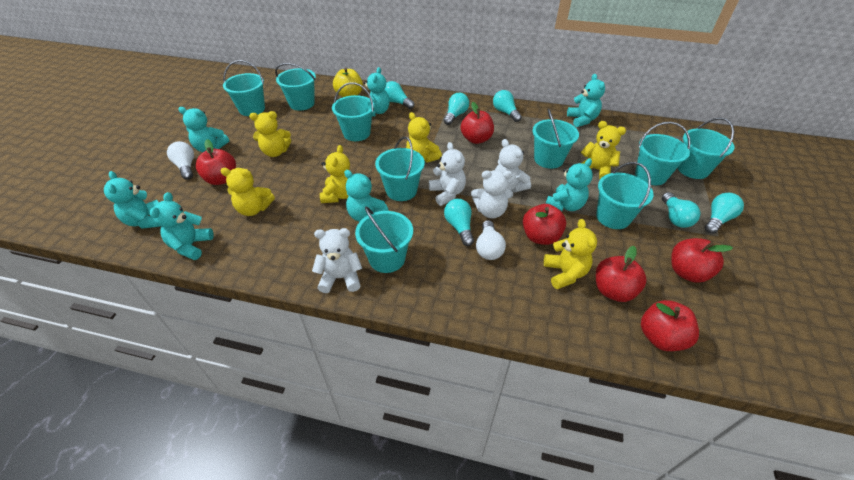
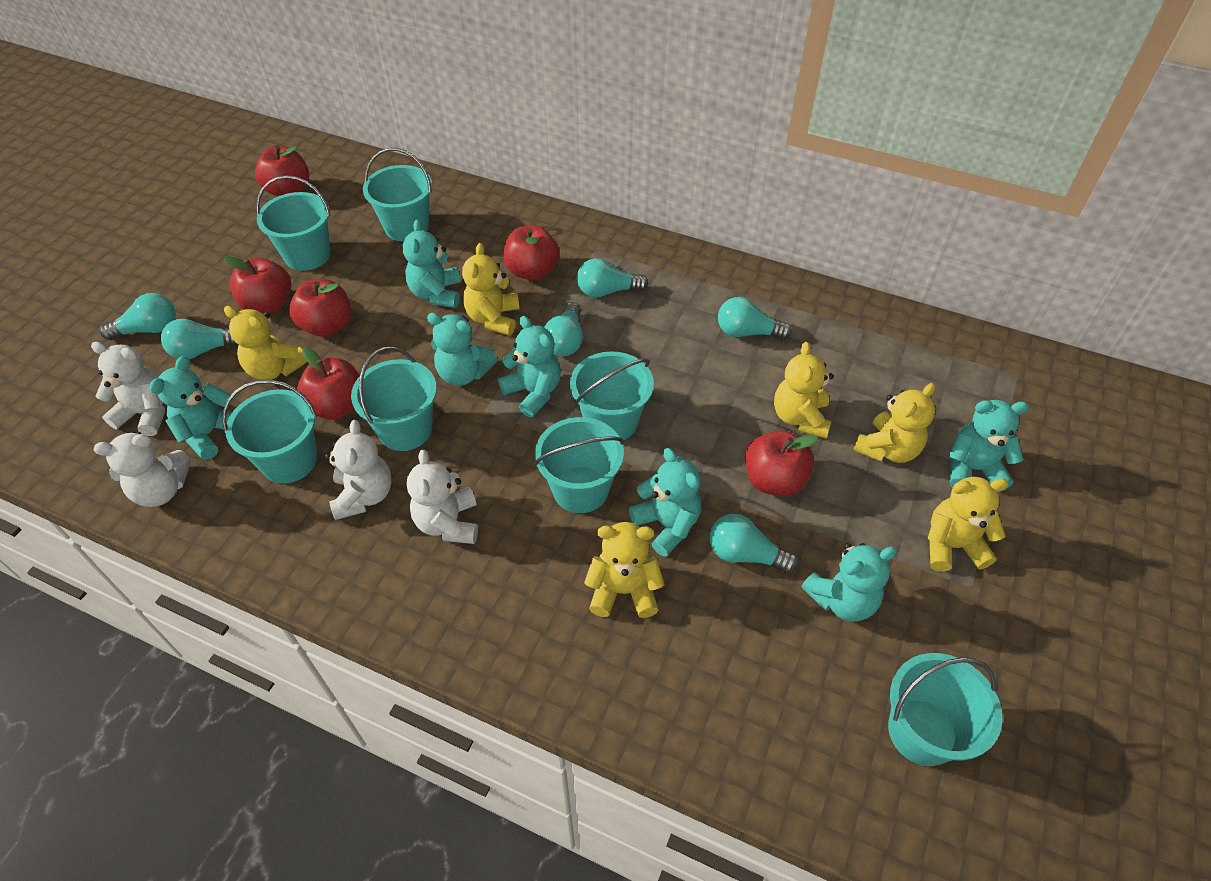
turquoise bucket: [223,60,265,116] [275,63,316,111] [332,82,375,141] [355,207,413,273] [375,136,425,201] [532,109,579,169] [596,162,654,229] [635,122,691,185] [678,117,734,179] = 9 -> [222,379,317,483] [256,175,331,271] [351,347,437,451] [363,148,432,242] [534,417,624,513] [570,351,654,440] [888,653,1003,766] = 7
white light bulb: [167,141,194,180] [476,220,506,260] = 2 -> none = 0
yellow apple: [333,68,363,97] = 1 -> none = 0

